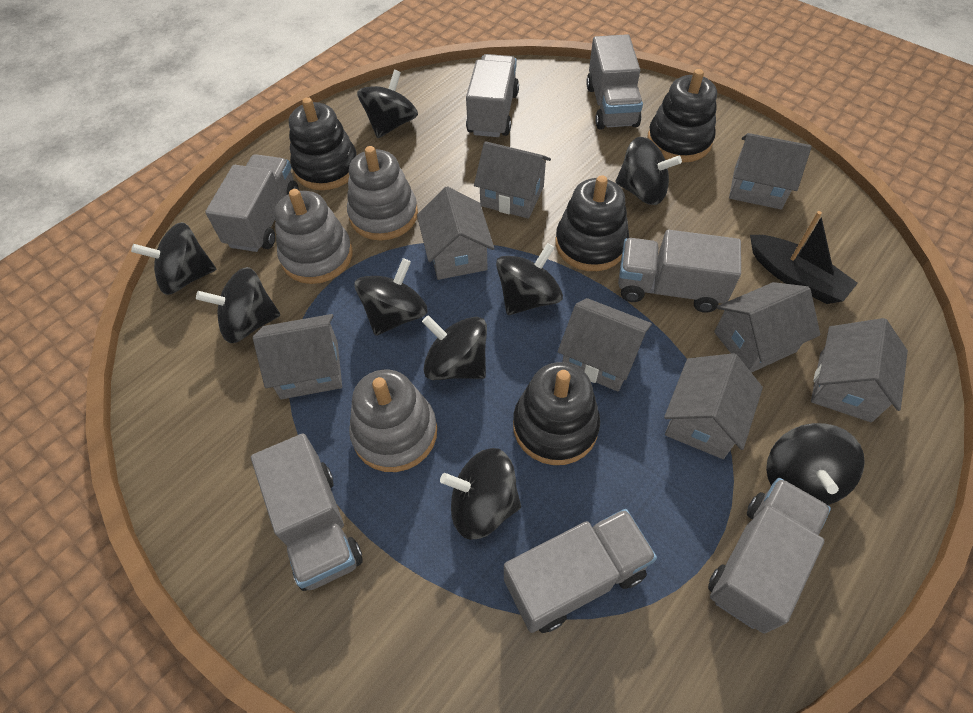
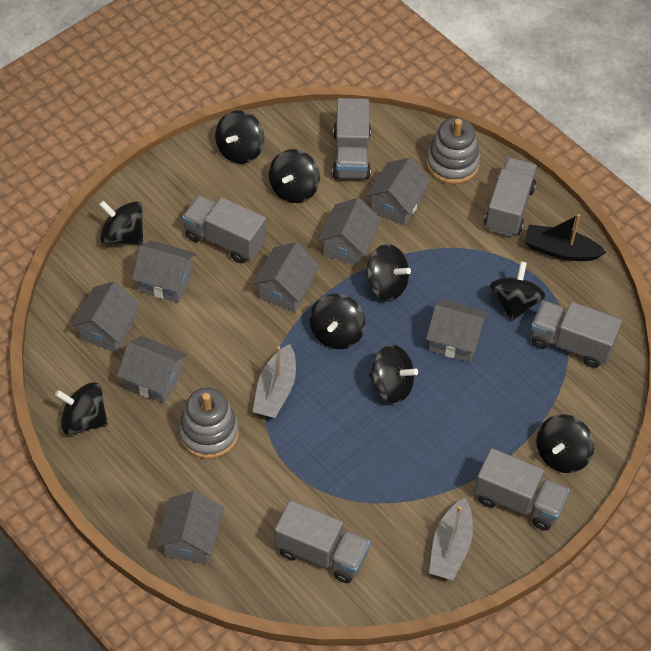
black stacking toy: [289,97,357,190] [513,362,600,465] [555,175,629,271] [648,69,717,163] = 4 -> none = 0
grey boat: none = 0 -> [253,344,296,418] [429,498,473,580] = 2
grey stacking toy: [274,189,352,284] [347,146,418,240] [349,369,437,472] = 3 -> [178,388,239,459] [426,118,480,184] = 2
grey truck: [205,154,299,252] [251,434,363,591] [466,54,519,137] [504,509,657,633] [586,34,643,130] [618,230,741,313] [708,478,831,634] = 7 -> [182,195,266,263] [275,500,370,583] [332,98,371,180] [474,448,570,531] [484,157,537,236] [531,301,622,368] = 6

